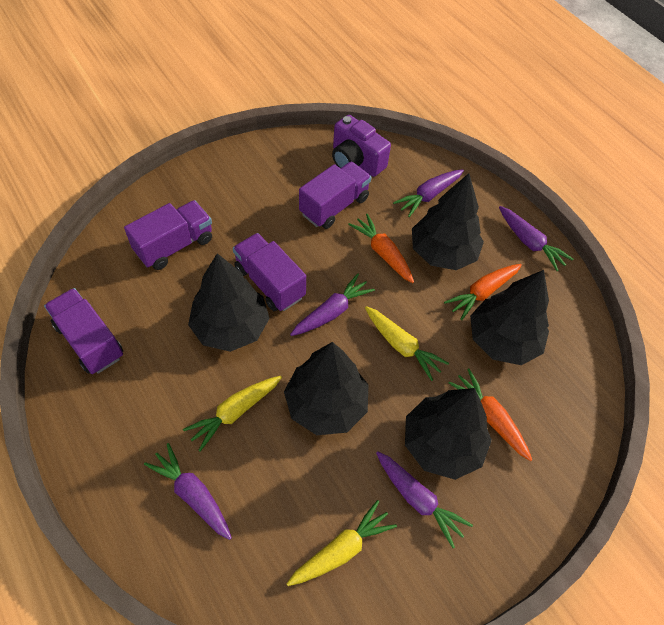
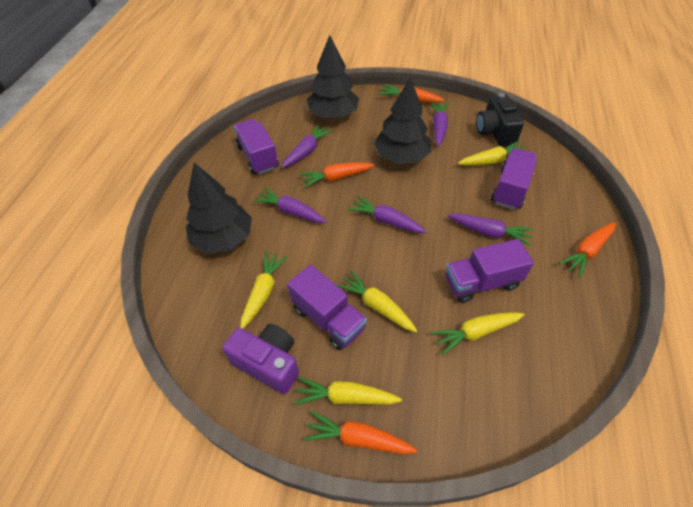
black camera: none = 0 -> [476,93,524,147] = 1
black tree: [188,253,270,352] [284,342,369,435] [405,388,492,480] [412,173,484,270] [470,270,549,365] = 5 -> [186,163,252,254] [307,35,359,118] [374,77,431,164] = 3
orange carrot: [348,214,414,283] [444,264,522,320] [449,368,532,461] = 3 -> [299,162,374,188] [303,411,417,454] [379,85,444,103] [559,222,616,278] = 4
yellow carrot: [183,376,282,452] [287,500,397,586] [365,306,449,381] = 3 -> [240,251,288,329] [294,377,402,405] [336,270,417,332] [431,312,525,355] [458,141,525,166] = 5

